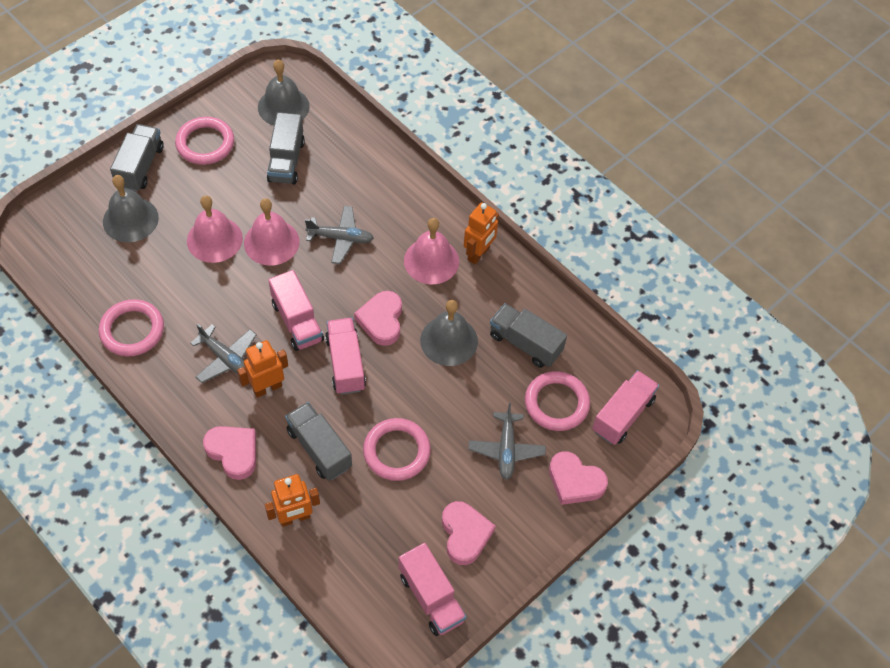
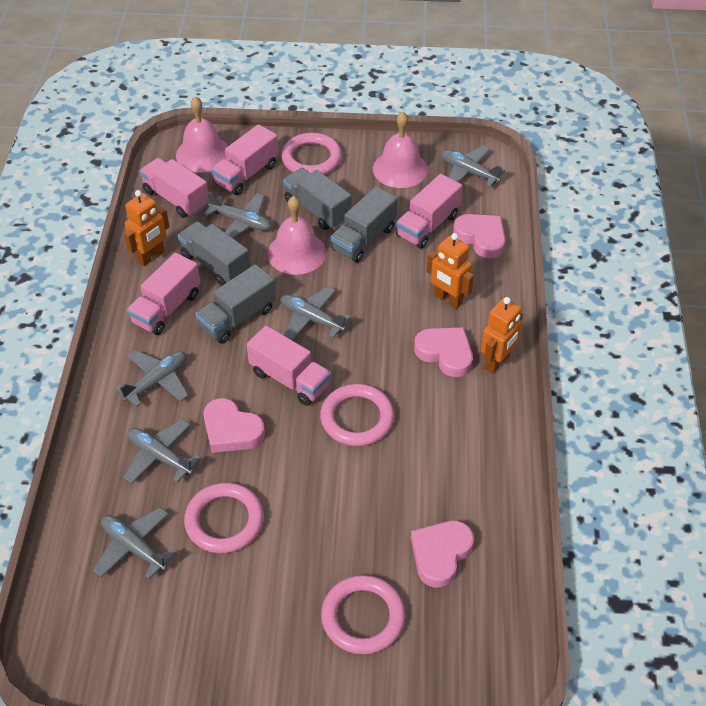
grey bell: [103,175,159,242] [258,60,310,126] [420,300,478,366] = 3 -> none = 0
grey plane: [190,323,257,383] [305,206,374,264] [468,403,546,480] = 3 -> [93,507,176,579] [115,350,189,407] [124,419,201,483] [204,192,271,238] [280,286,351,340] [441,146,505,187] = 6
pink truck: [268,270,324,351] [325,318,366,395] [399,543,466,636] [592,370,659,445] = 4 -> [127,253,200,335] [140,158,209,218] [211,124,279,195] [247,326,331,406] [396,174,462,249] = 5

